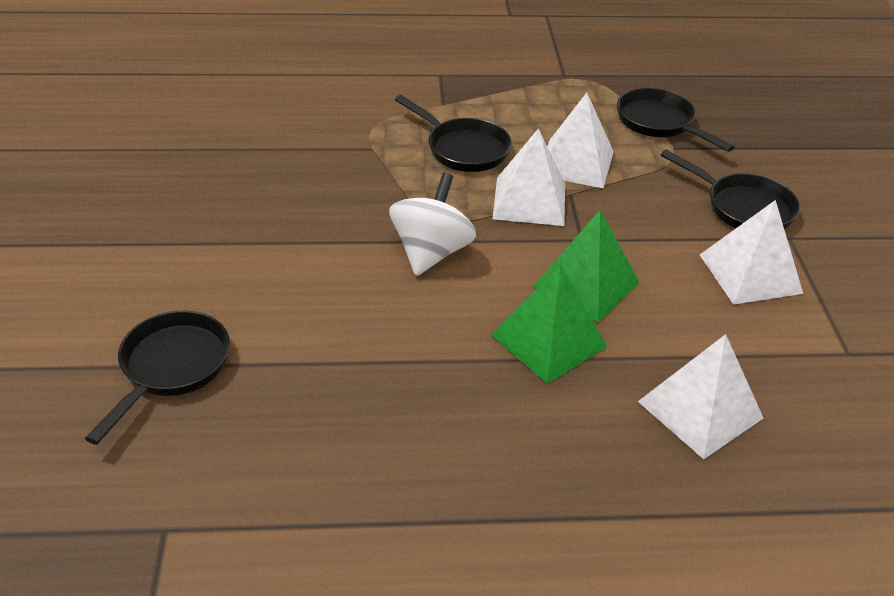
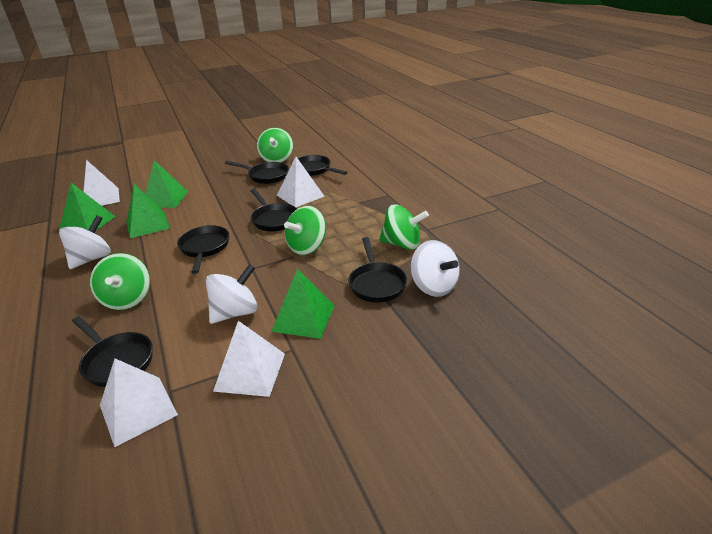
black pan: [85,311,230,445] [395,95,512,172] [617,88,735,152] [661,150,800,230] = 4 -> [72,316,153,387] [177,225,229,274] [225,161,289,184] [251,189,297,232] [291,155,348,176] [348,237,407,303] = 6
green pyramid: [491,265,608,384] [533,210,639,323] = 2 -> [59,183,116,230] [126,184,170,238] [145,160,188,208] [271,269,335,339] = 4
green spinning top: none = 0 -> [90,253,150,310] [257,128,293,163] [284,206,326,255] [379,205,429,250] = 4
white spinning top: [389,173,477,276] = 1 -> [59,215,111,269] [206,264,258,324] [411,240,460,297] = 3

